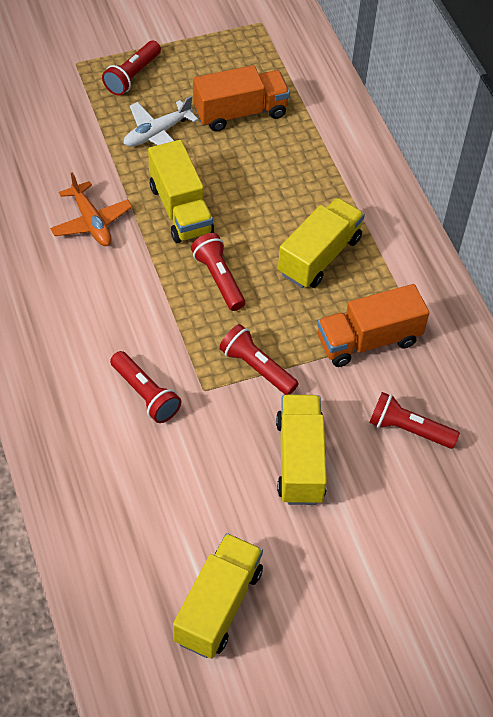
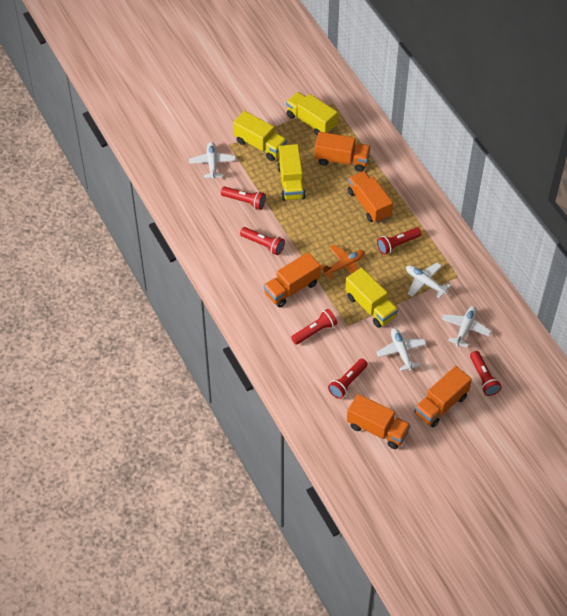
orange truck: [193,65,290,132] [317,284,429,367] = 2 -> [263,252,321,307] [314,132,371,172] [347,171,393,223] [347,394,411,449] [414,366,472,427] = 5
red flashlight: [102,41,161,96] [110,351,181,423] [191,233,245,311] [219,324,299,395] [369,392,460,449] = 5 -> [221,186,266,210] [240,227,285,255] [291,309,337,345] [328,359,368,399] [377,227,422,255] [470,351,502,396] = 6
white plane: [124,96,198,147] = 1 -> [189,142,236,180] [376,328,426,371] [406,263,451,298] [442,306,491,348] = 4

